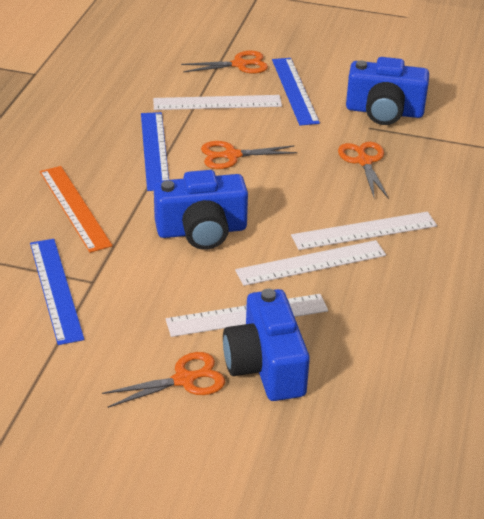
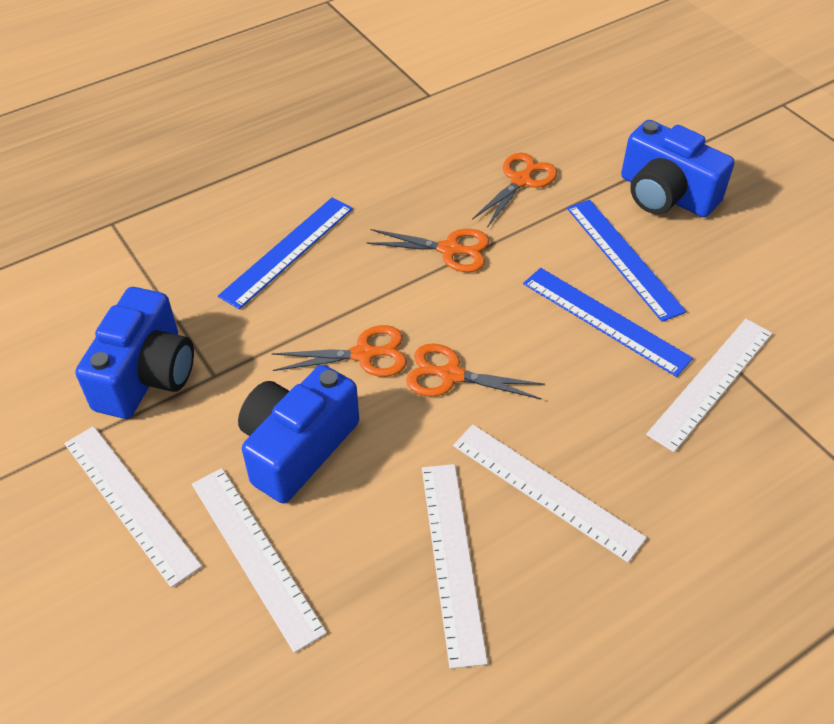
orange ruler: [40,166,113,253] = 1 -> none = 0
white ruler: [153,95,282,110] [166,294,328,337] [235,240,386,286] [291,212,437,250] = 4 -> [64,426,202,588] [192,468,327,653] [422,464,488,669] [453,425,647,563] [646,319,772,452] = 5

